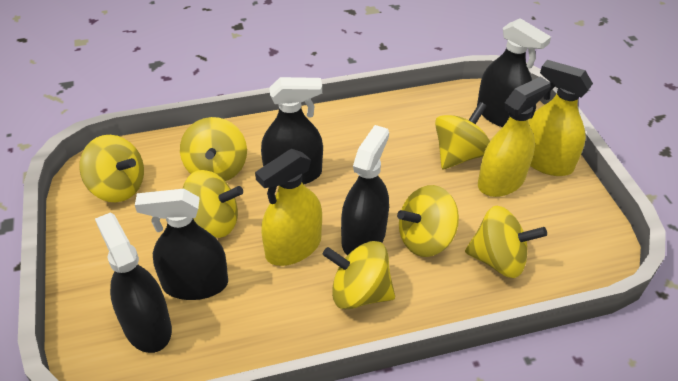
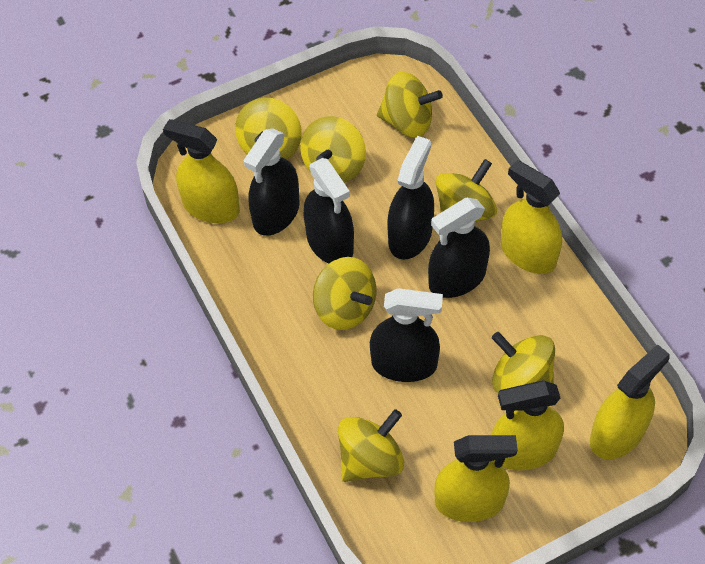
yellow spray bottle: [255,149,322,266] [478,77,551,197] [528,60,593,176] = 3 -> [163,119,240,223] [434,435,518,522] [491,380,564,470] [501,160,562,274] [590,345,669,459] = 5

